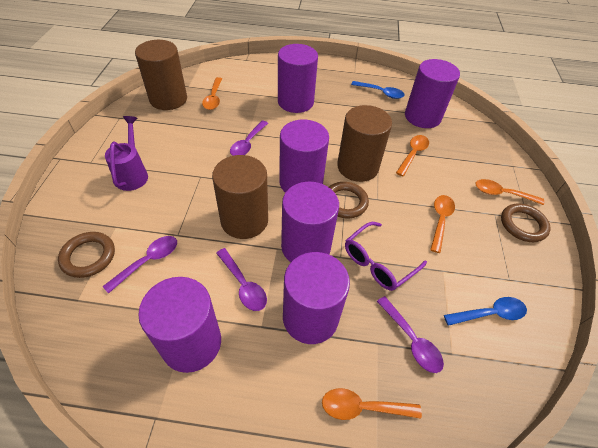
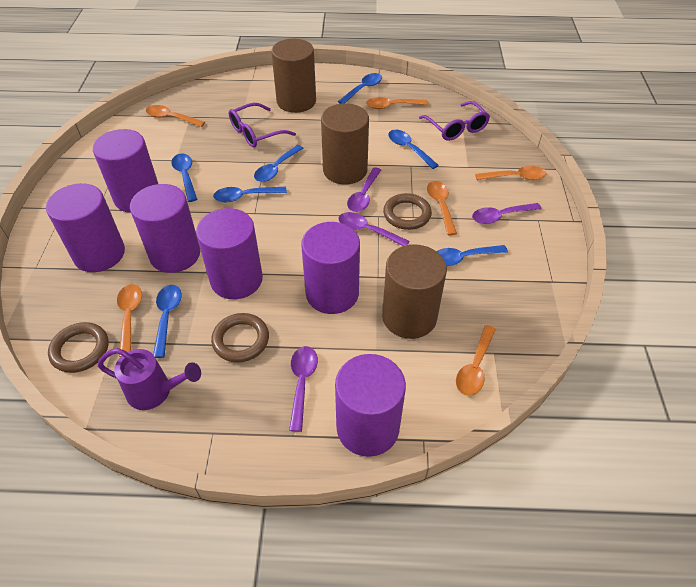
blue spoon: [351,81,405,99] [444,297,527,326] = 2 -> [153,285,182,358] [171,153,197,202] [213,187,287,202] [254,145,304,182] [338,73,382,104] [388,130,439,169] [437,245,508,266] = 7
orange spoon: [202,77,222,110] [322,388,422,420] [396,135,429,176] [430,195,455,253] [475,179,544,205] = 5 -> [117,284,142,357] [146,105,205,127] [366,97,428,109] [427,181,457,235] [456,325,496,396] [475,166,546,180] = 6
purple glasses: [345,222,427,291] = 1 -> [229,103,296,148] [419,101,490,141] = 2

